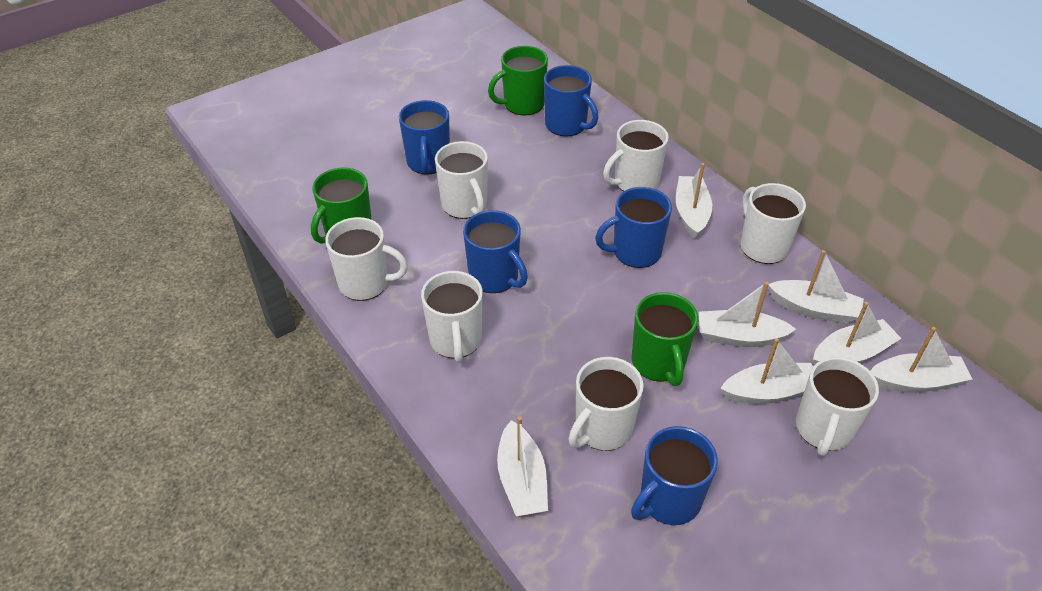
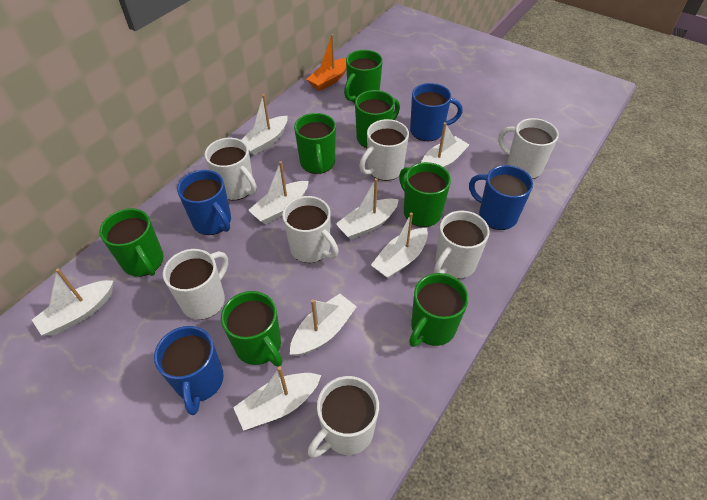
blue mug: [399,100,450,175] [463,210,528,293] [544,65,598,137] [595,187,672,268] [631,426,718,525] = 5 -> [154,326,224,415] [177,170,231,235] [410,83,463,141] [469,165,533,230] = 4
green mug: [311,168,372,244] [488,46,548,116] [632,292,698,386] = 3 -> [99,208,164,277] [221,291,282,366] [294,113,336,174] [344,50,383,103] [355,90,400,148] [399,162,451,227] [409,273,469,347] = 7
orange boat: none = 0 -> [306,34,346,91] = 1
white boat: [497,416,548,516] [676,163,712,239] [699,282,796,347] [720,338,813,404] [768,250,864,324] [813,302,902,364] [870,327,973,393] = 7 -> [32,268,114,335] [233,366,321,431] [242,94,288,155] [248,161,309,224] [290,294,357,356] [336,178,399,240] [371,213,428,279] [421,122,469,169] = 8

